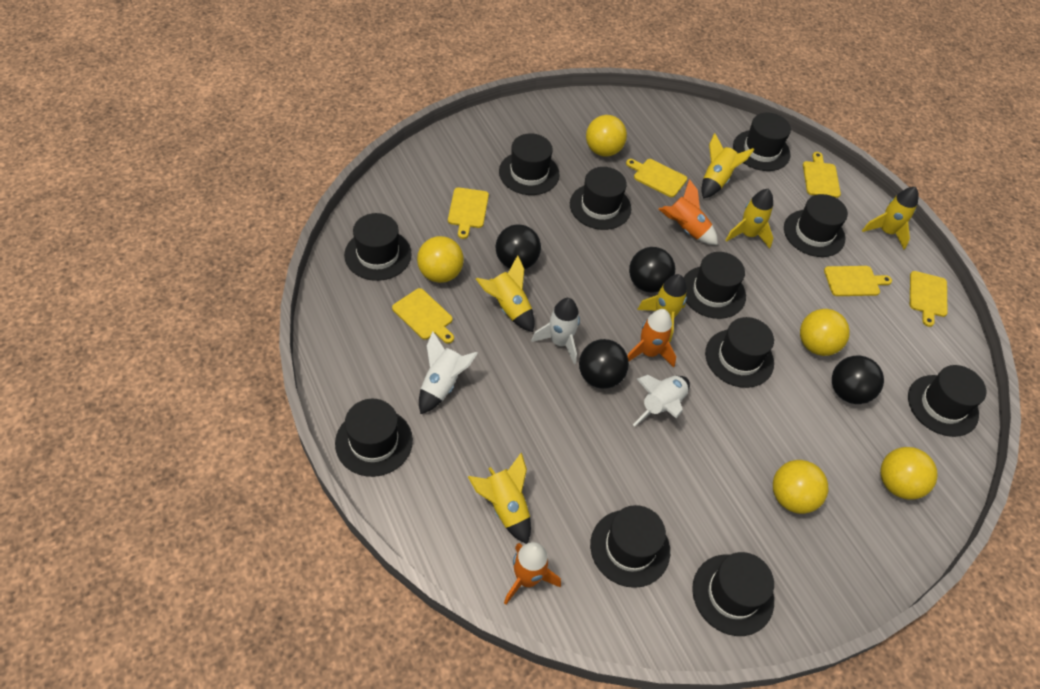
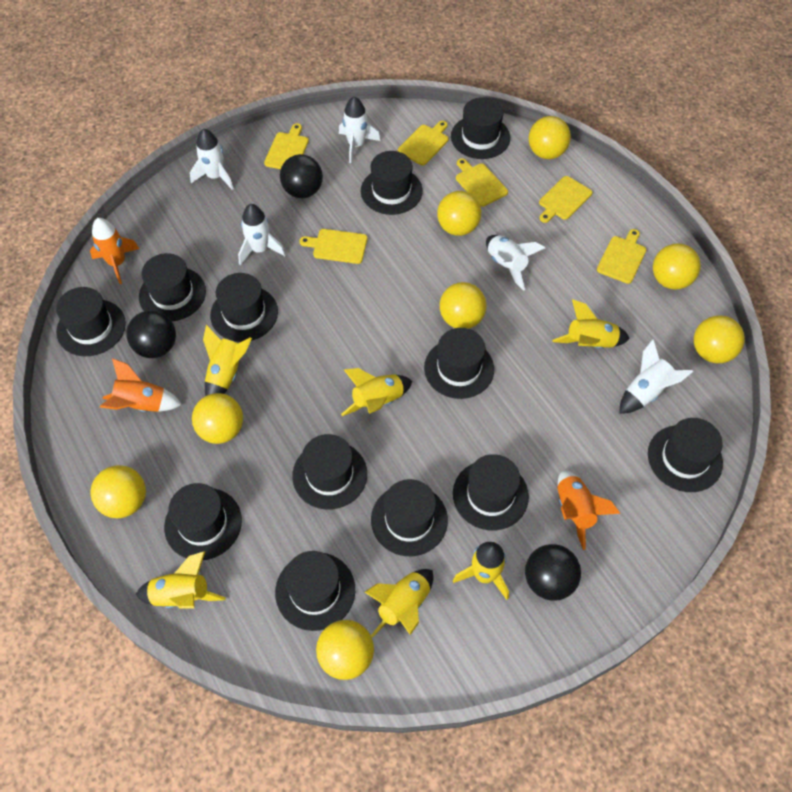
black ball: [496,224,541,269] [579,339,629,389] [629,247,675,293] [832,356,884,404] = 4 -> [126,310,176,358] [280,154,323,198] [525,544,581,601] = 3
black hat: [335,399,413,477] [344,213,412,281] [499,133,560,195] [570,167,631,230] [590,505,670,588] [683,252,746,319] [692,552,774,636] [705,317,774,388] [733,112,791,171] [784,194,848,257] [908,365,987,437] = 11 -> [56,287,126,356] [139,253,206,321] [164,483,242,560] [210,273,278,342] [275,551,355,631] [292,434,367,510] [361,151,423,215] [371,479,448,556] [424,328,494,399] [451,97,510,159] [453,454,529,530] [648,418,723,492] = 12
white rocket: [419,331,478,414] [531,298,580,364] [633,375,690,426] = 3 -> [190,128,234,190] [238,204,286,265] [339,96,380,163] [486,235,545,291] [619,339,693,414] = 5
yellow ball: [417,236,464,283] [586,115,627,156] [773,460,828,514] [800,309,850,356] [880,447,938,500] = 5 -> [91,465,146,518] [192,393,243,444] [316,620,374,680] [437,191,481,236] [440,282,486,329] [529,116,571,159] [653,243,701,290] [694,315,745,363] = 8

